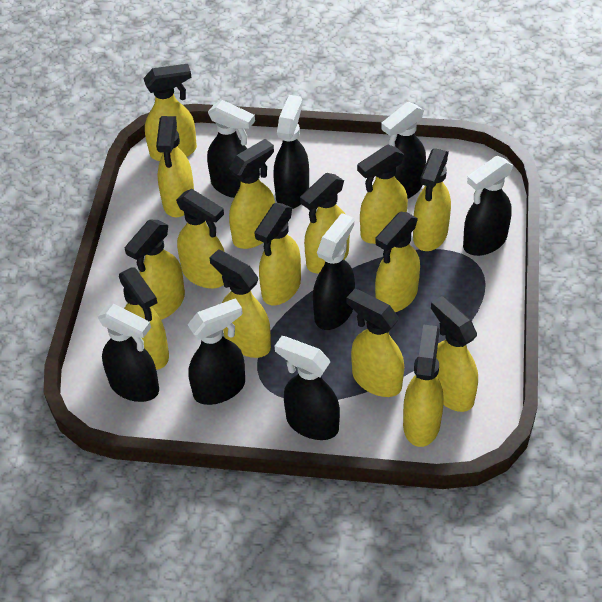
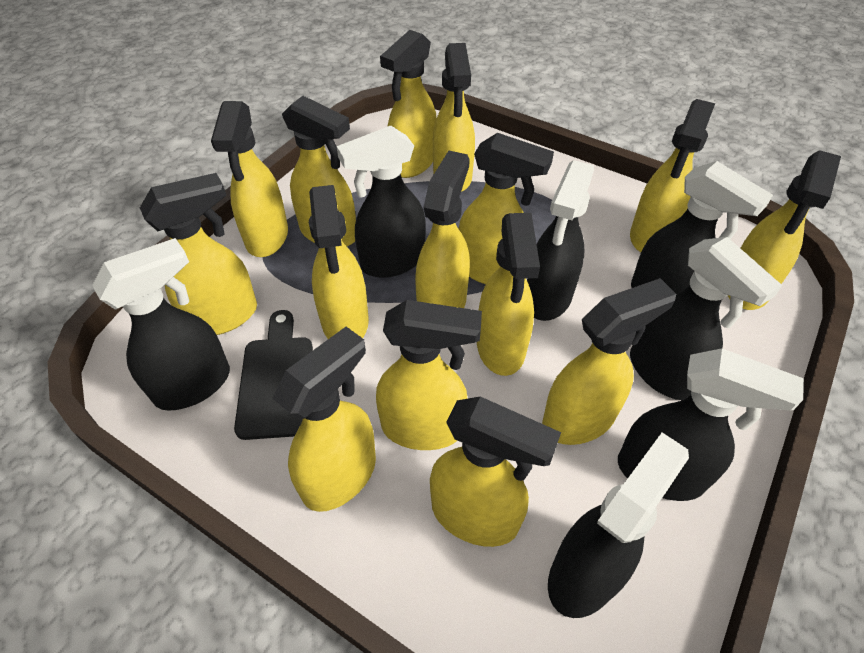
black cutting board: none = 0 -> [234,310,313,440] = 1
black spray bottle: [98,304,159,402] [188,298,245,405] [207,100,255,198] [273,95,309,209] [275,336,340,440] [313,213,355,330] [381,102,426,199] [463,156,513,256] = 8 -> [92,238,230,411] [337,126,426,278] [527,160,594,321] [548,432,689,618] [618,348,804,501] [630,237,782,400] [631,161,773,294] = 7

